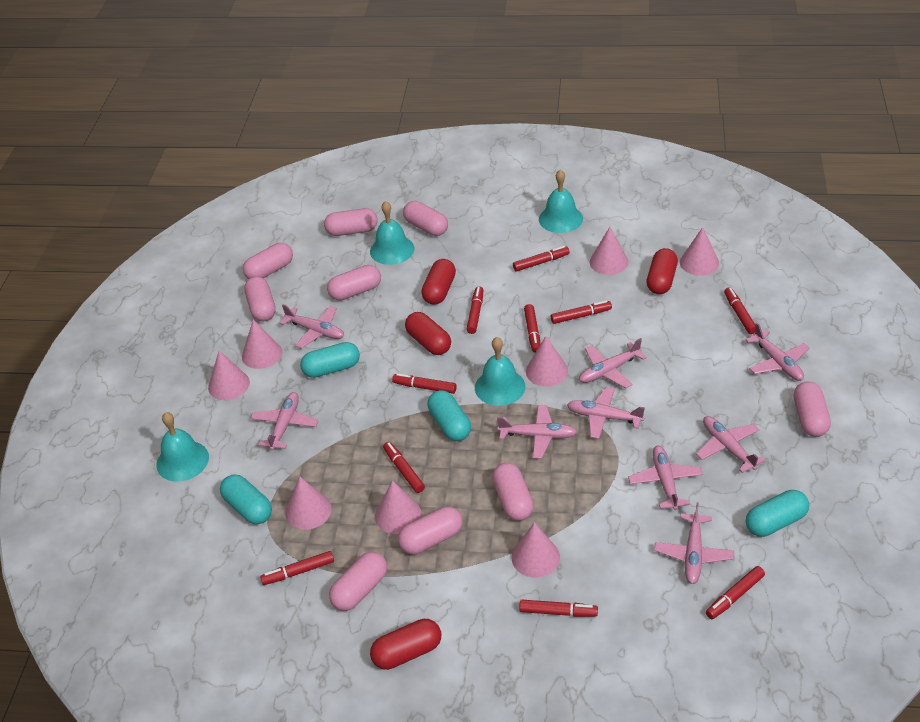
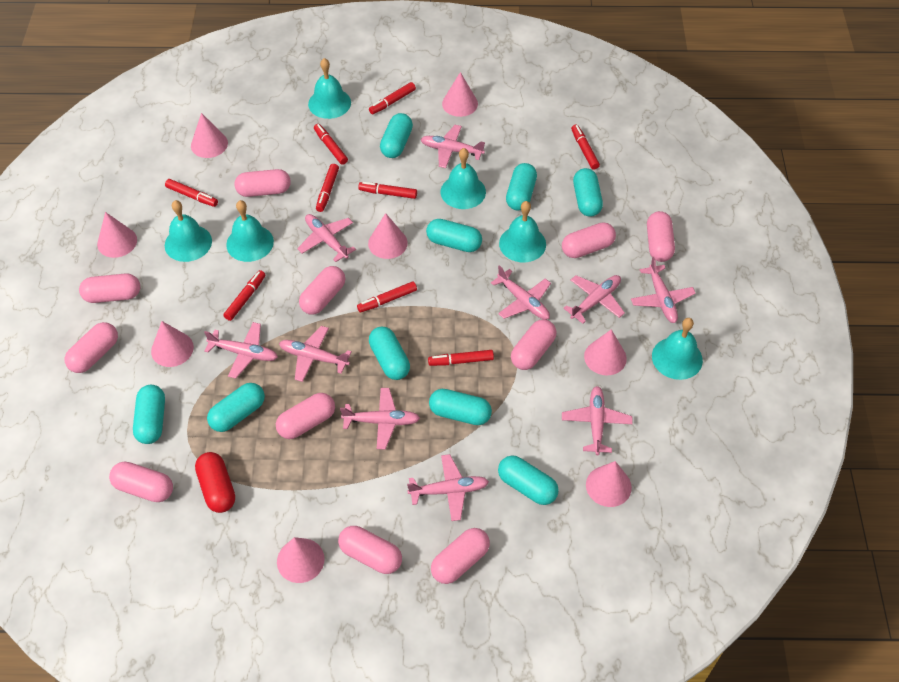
pink capsule: [243,243,293,279] [244,276,276,322] [324,208,378,236] [327,265,381,301] [329,552,387,611] [398,507,462,554] [403,201,448,236] [492,463,534,521] [794,381,831,437] = 9 -> [65,322,118,373] [79,273,140,303] [109,462,173,502] [235,169,291,197] [276,393,335,439] [299,266,345,315] [338,526,402,574] [431,528,490,584] [511,319,557,370] [562,223,616,258] [647,211,675,262] = 11
pink plane: [251,392,319,450] [280,304,344,349] [497,405,577,459] [567,387,645,439] [579,338,647,388] [628,445,703,510] [654,502,734,584] [696,416,766,473] [746,323,810,381] = 9 -> [204,322,278,379] [279,326,352,382] [297,214,356,262] [340,388,420,449] [407,454,489,521] [420,125,485,168] [491,265,551,320] [562,386,633,455] [563,275,625,324] [631,257,696,323] = 10
red capsule: [370,619,441,670] [405,312,451,355] [421,259,456,305] [647,248,678,294] = 4 -> [195,452,235,513] = 1
red marker: [260,551,334,585] [383,442,425,493] [392,373,457,394] [466,286,483,334] [513,246,569,272] [519,600,598,617] [524,304,540,353] [551,300,612,324] [706,566,765,619] [724,287,755,334] = 10 -> [165,179,218,207] [223,270,265,321] [314,124,348,165] [316,164,339,212] [357,281,417,313] [358,182,417,199] [369,82,416,114] [428,350,494,366] [571,125,600,170] = 9
turquoise bell: [156,412,209,481] [370,201,414,265] [475,337,525,406] [539,170,583,233] = 4 -> [165,200,212,262] [226,200,274,262] [308,58,351,119] [441,148,486,209] [499,201,546,262] [652,318,703,380] = 6
turquoise capsule: [220,474,272,524] [300,342,360,378] [428,390,471,441] [746,490,809,537] = 4 -> [133,385,165,444] [207,383,265,432] [369,327,410,380] [380,113,413,158] [426,219,482,252] [429,389,492,425] [498,455,559,505] [506,163,537,210] [573,168,603,217] = 9

